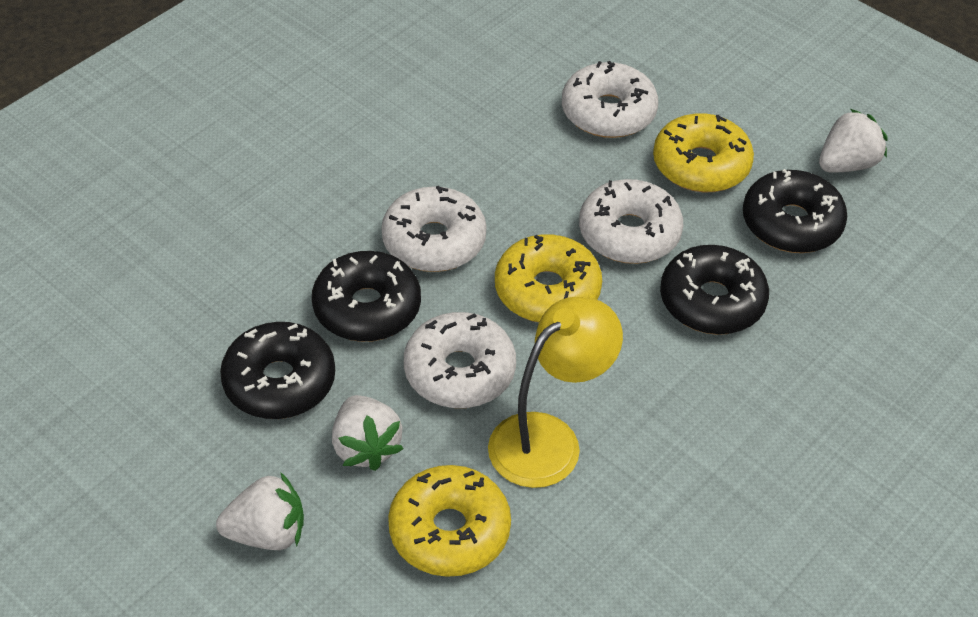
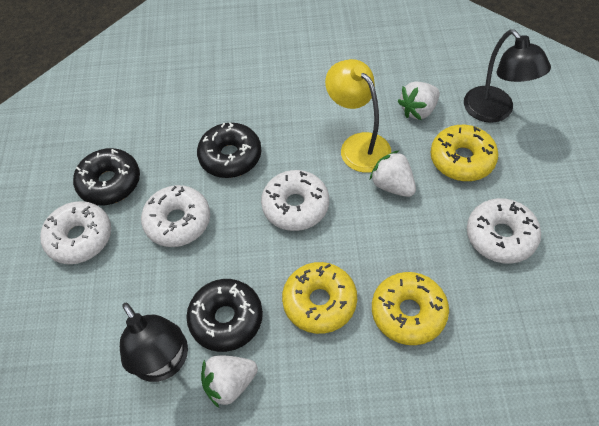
black donut: [220,322,335,419] [312,251,421,342] [660,245,769,335] [743,169,847,253] = 4 -> [73,148,140,206] [186,279,263,352] [197,123,261,178] = 3
black lamp: none = 0 -> [120,303,188,382] [464,29,551,123] = 2

